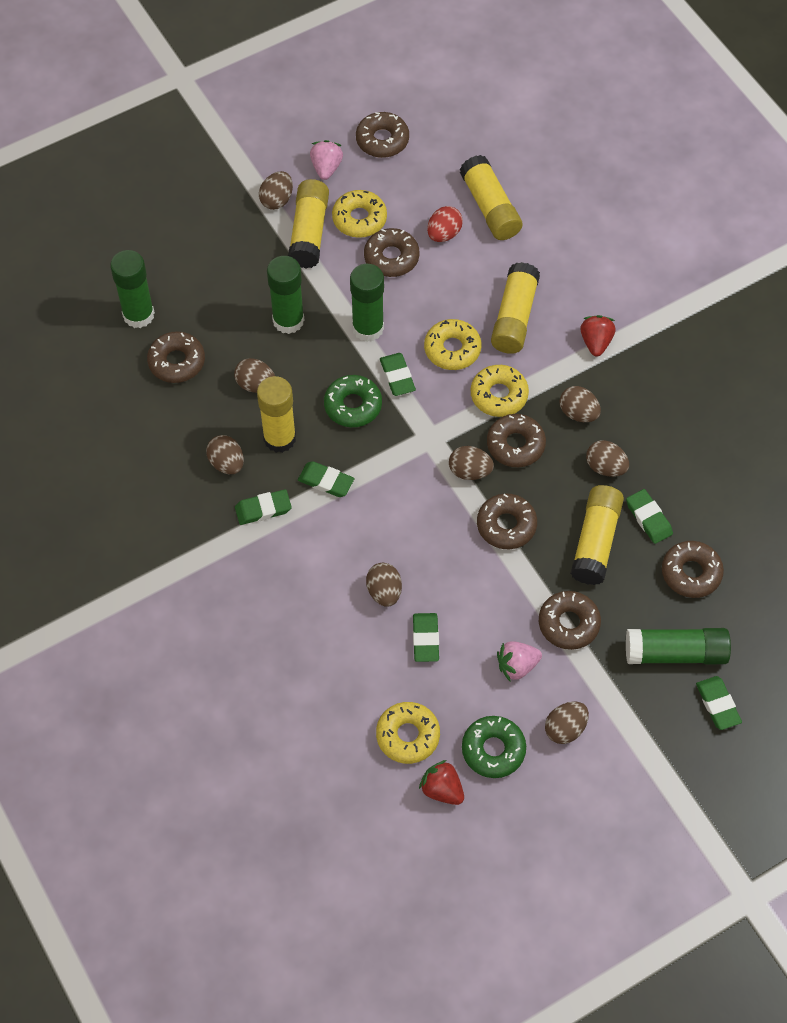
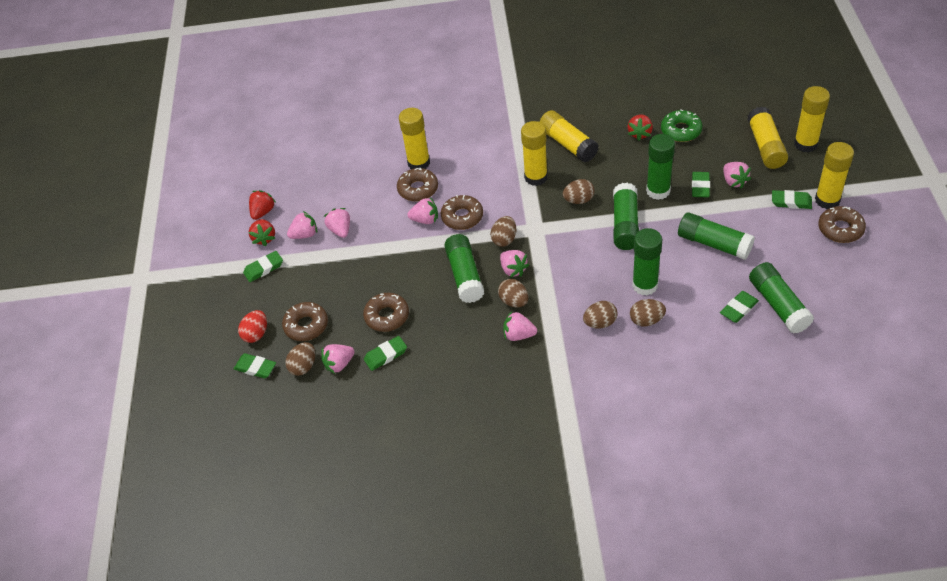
brown donut: [147,331,205,383] [356,112,409,158] [364,228,420,277] [477,493,537,549] [487,414,546,467] [539,591,601,650] [662,541,724,598] = 7 -> [282,302,328,341] [363,293,409,332] [397,168,438,201] [441,195,483,230] [818,206,866,243] = 5
brown egg: [206,435,244,474] [234,358,275,393] [259,171,293,210] [366,563,402,607] [449,446,494,480] [545,702,589,744] [560,386,601,422] [586,440,629,477] = 8 -> [285,342,315,376] [490,216,516,247] [498,279,528,307] [563,179,595,204] [583,301,618,329] [630,299,666,326] = 6
green donut: [324,375,382,427] [462,716,526,778] = 2 -> [661,109,703,142] = 1
green glue stick: [110,250,155,328] [267,256,304,334] [350,264,384,342] [626,628,731,664] = 4 -> [444,234,484,303] [613,183,639,250] [632,228,663,296] [646,134,675,200] [678,212,755,260] [749,262,814,334] = 6
pink strawberry: [310,140,343,180] [497,641,542,681] = 2 -> [287,211,317,239] [321,344,355,374] [324,208,350,238] [408,197,438,224] [500,250,529,277] [503,311,537,341] [723,162,751,188] = 7
red strawberry: [419,760,464,805] [580,315,616,356] = 2 -> [249,190,276,220] [249,219,275,246] [627,114,653,141] = 3
yellow donut: [332,190,387,238] [376,702,440,764] [424,319,481,370] [471,365,529,417] = 4 -> none = 0
yellow glue stick: [257,376,296,453] [288,179,329,268] [460,155,522,240] [491,262,540,354] [570,485,624,585] = 5 -> [399,108,430,169] [521,121,548,186] [539,110,598,162] [747,107,788,169] [794,86,830,153] [815,142,854,209] = 6

